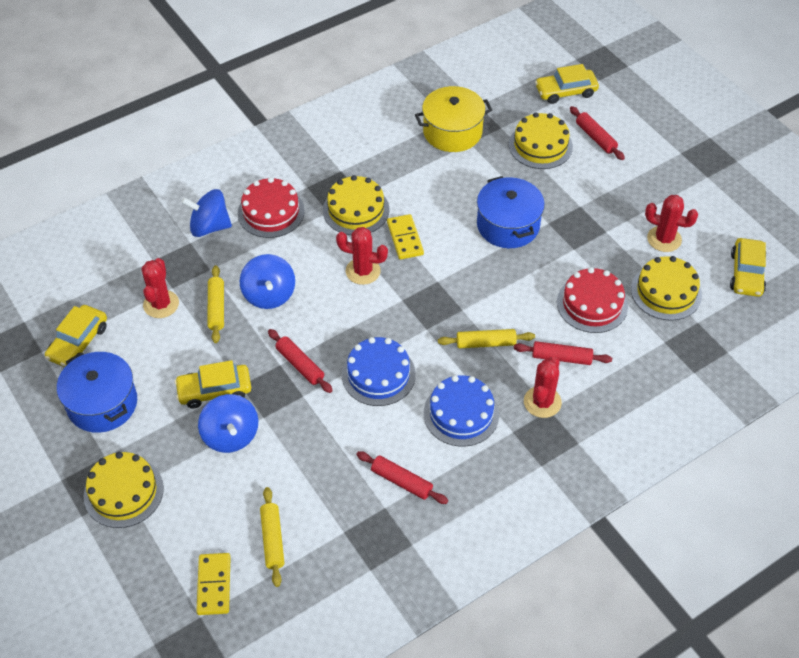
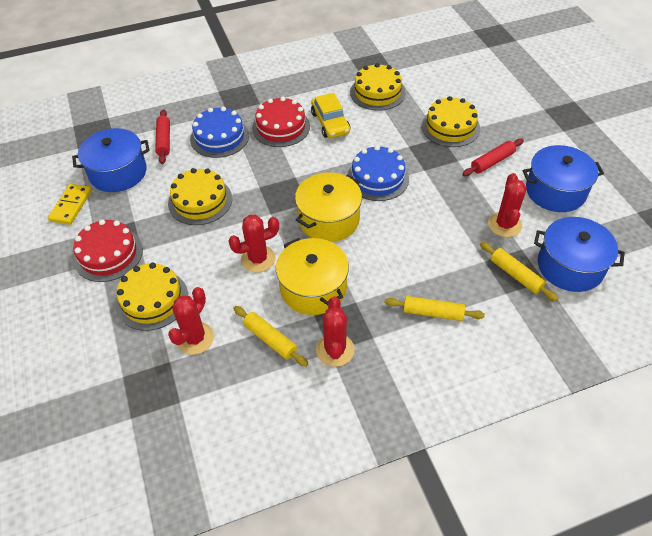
blue pot: [57,352,137,433] [477,176,545,248] = 2 -> [72,128,150,192] [523,145,604,212] [534,217,625,292] = 3
blue spinning top: [181,189,232,237] [198,394,258,453] [240,254,295,309] = 3 -> none = 0
red rolling pin: [268,329,333,393] [356,451,448,504] [514,341,612,365] [570,106,625,160] = 4 -> [155,109,170,164] [462,138,524,176] = 2
yellow car: [45,305,107,367] [174,360,251,409] [535,64,599,104] [730,238,766,297] = 4 -> [311,93,350,138] = 1
yellow domino: [196,553,230,615] [387,214,424,259] = 2 -> [48,184,92,225] = 1
yellow pot: [415,86,492,152] = 1 -> [276,238,349,315] [295,173,362,242] = 2

